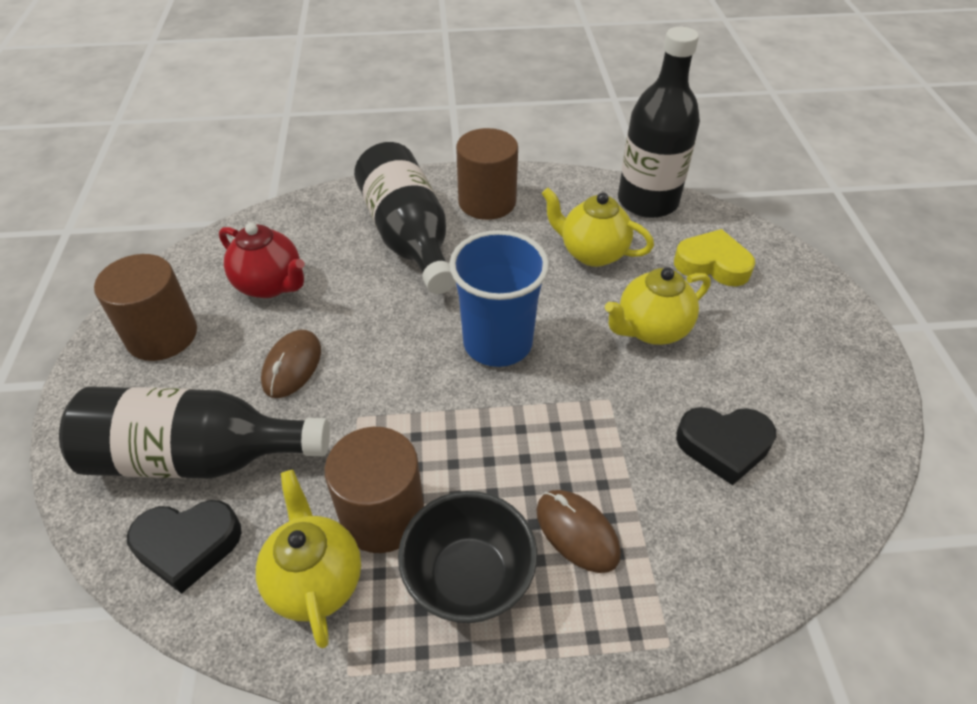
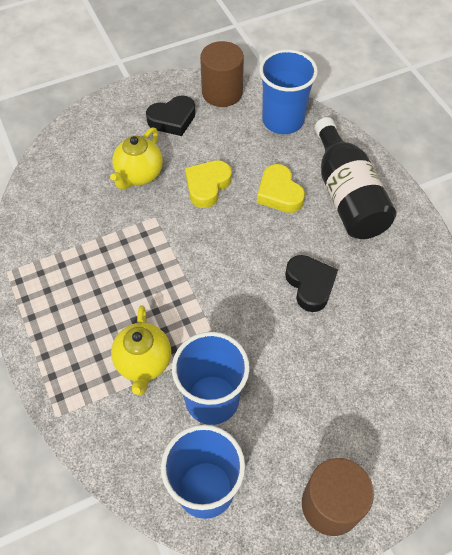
black bottle: [59,387,330,479] [354,142,456,294] [618,27,700,218] = 3 -> [315,117,396,239] = 1
black bowl: [398,491,537,623] = 1 -> none = 0
blue cup: [449,230,549,367] = 1 -> [161,425,245,519] [172,332,250,425] [259,49,318,134] = 3
brown cylinder: [94,254,197,361] [324,427,424,553] [456,128,518,220] = 3 -> [200,41,244,107] [302,458,374,536] = 2
brown mouse: [261,330,321,398] [536,490,621,573] = 2 -> none = 0
red teapot: [219,223,305,298] = 1 -> none = 0
yellow heart: [674,229,755,286] = 1 -> [185,160,232,208] [257,164,305,213] = 2
yellow teapot: [256,470,361,648] [542,188,654,267] [605,267,711,345] = 3 -> [110,127,163,190] [111,305,171,395] = 2

